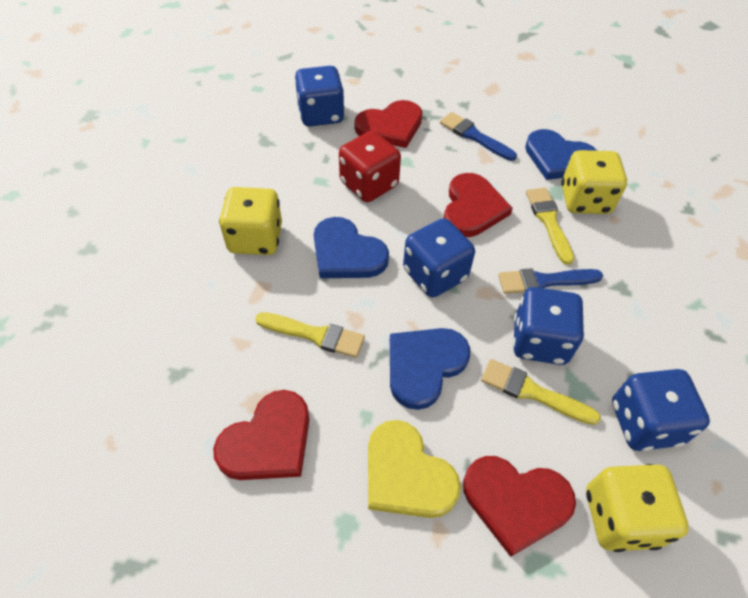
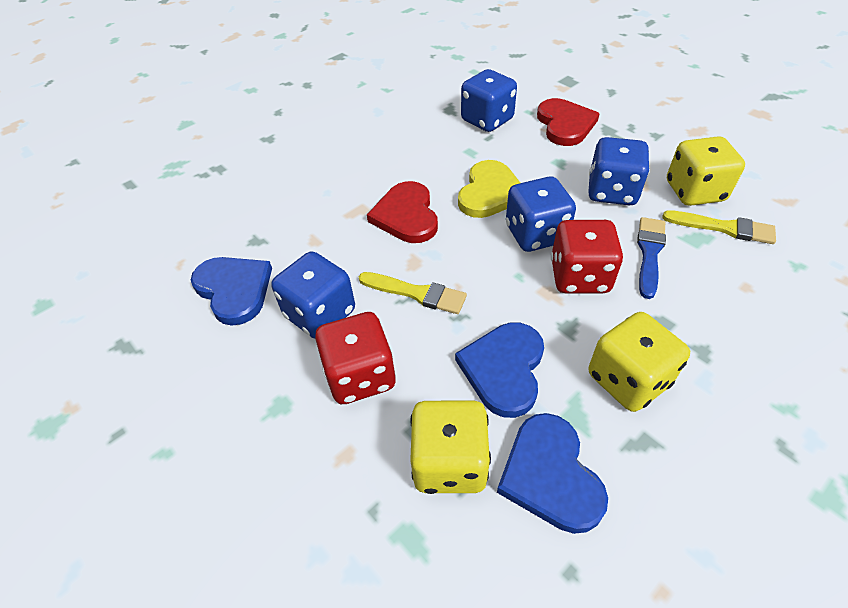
blue brush: [440,112,517,161] [498,268,603,294] = 2 -> [637,217,666,299] = 1
red dice: [339,131,401,202] = 1 -> [315,312,396,404] [551,220,623,293] = 2
red heart: [213,390,309,480] [354,100,423,148] [444,173,513,237] [463,456,576,557] = 4 -> [367,181,438,243] [537,98,600,146] = 2
yellow brush: [255,312,365,358] [481,359,601,425] [526,188,574,265] = 3 -> [359,272,467,314] [662,210,776,244] = 2

